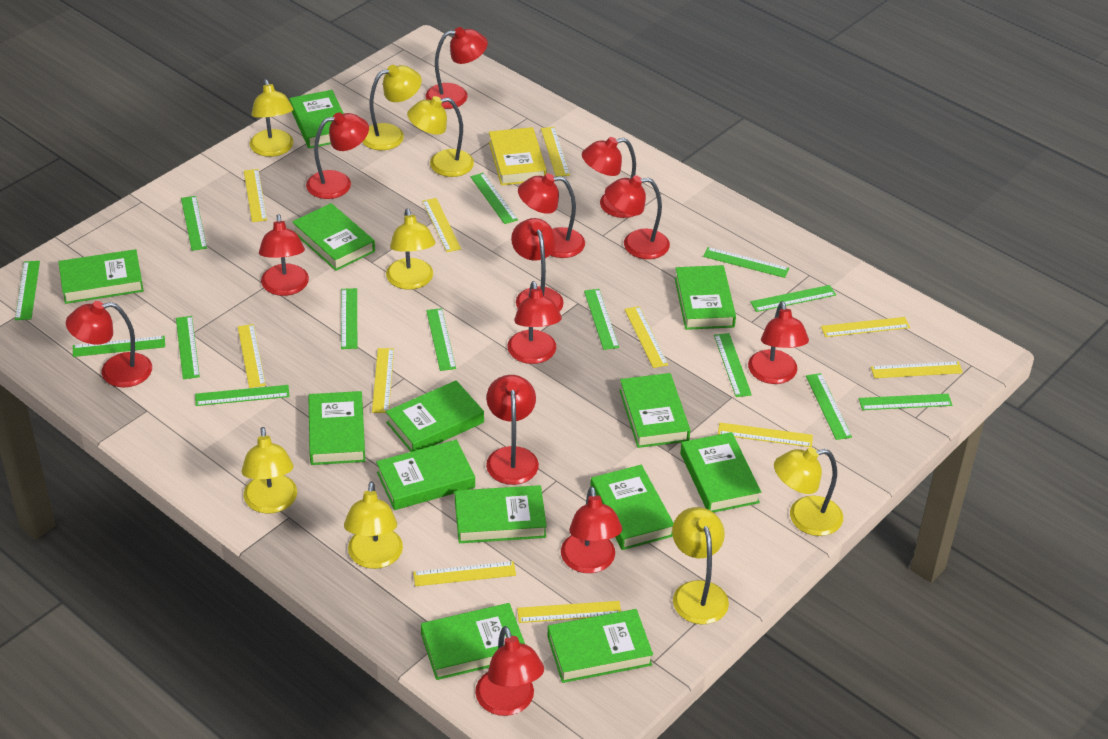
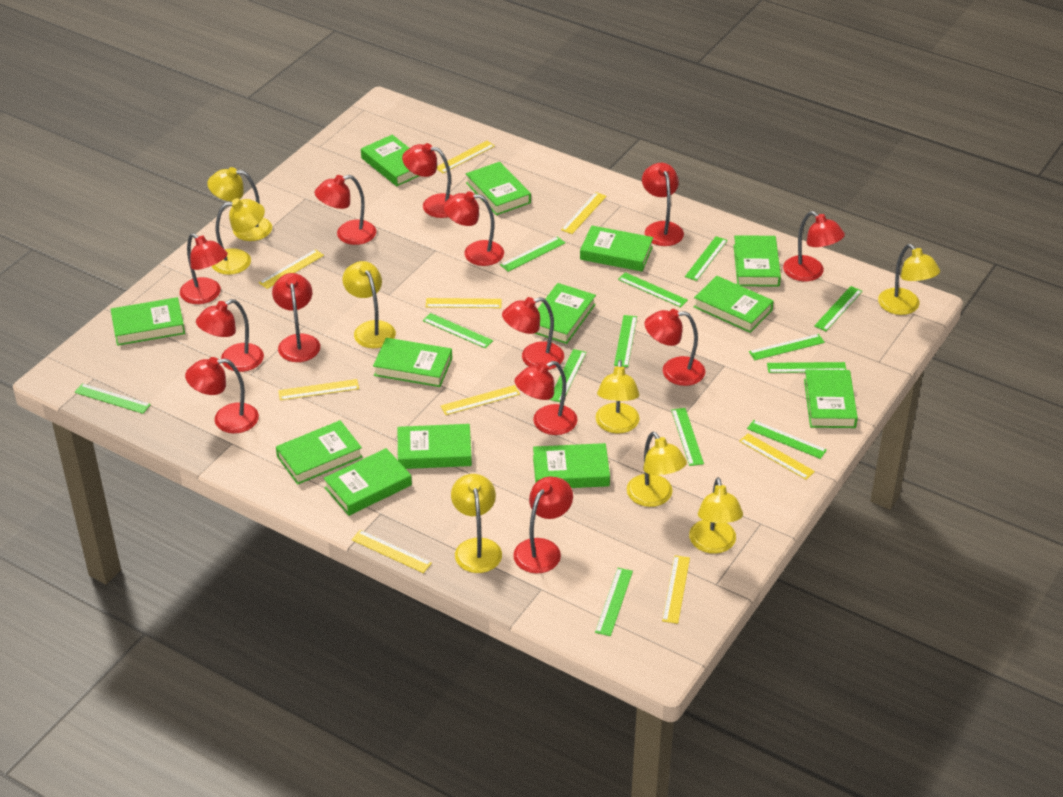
green ruler: [15,261,40,320] [73,336,165,357] [176,316,200,379] [181,196,207,251] [195,385,290,406] [341,288,357,349] [426,308,456,371] [470,173,518,224] [584,289,619,350] [703,247,789,278] [714,333,752,397] [750,285,836,312] [806,373,852,440] [859,394,952,410] = 14 -> [75,383,151,414] [423,313,493,349] [500,236,565,272] [549,349,587,402] [595,568,633,636] [614,315,637,367] [618,272,688,307] [671,408,704,466] [685,236,728,281] [747,420,827,459] [749,334,825,360] [767,362,846,373] [814,286,862,331] = 13
yellow book: [489,127,547,185] = 1 -> none = 0
yellow ruler: [238,324,266,388] [244,169,267,222] [372,348,394,413] [413,561,516,586] [422,198,461,252] [517,601,621,623] [541,127,570,177] [624,306,668,368] [718,423,813,447] [821,317,910,337] [871,361,963,378] = 11 -> [259,249,324,289] [278,379,359,400] [352,530,432,573] [426,298,502,308] [437,141,495,173] [441,385,520,415] [561,192,607,234] [662,555,690,624] [739,433,815,480] = 9

